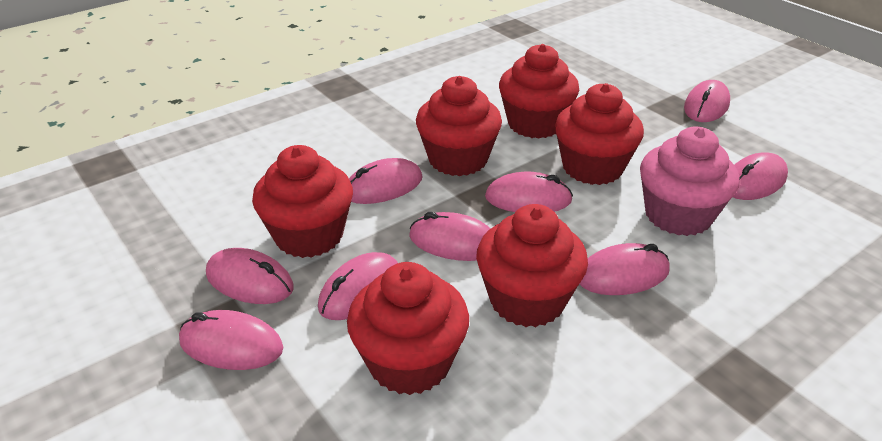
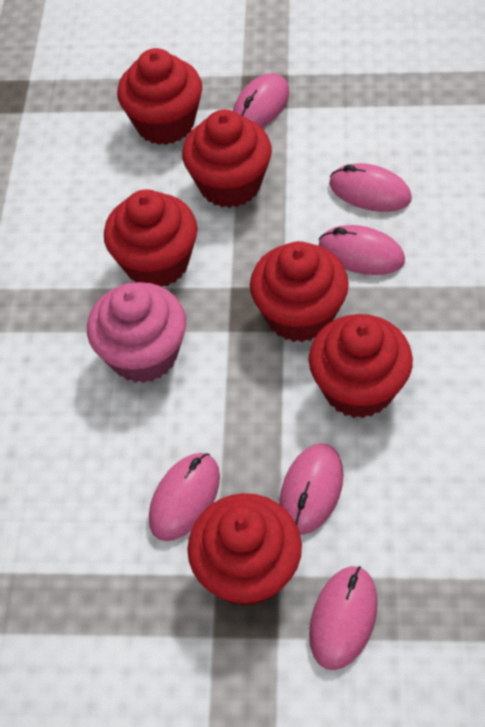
pink mouse: [179,310,283,370] [206,248,294,304] [318,252,398,320] [349,158,423,204] [409,212,491,261] [485,172,573,212] [580,243,670,295] [684,80,730,122] [733,152,788,200] = 9 -> [149,453,220,541] [233,73,289,127] [279,443,343,535] [309,566,378,670] [319,225,405,275] [329,163,412,212] = 6

